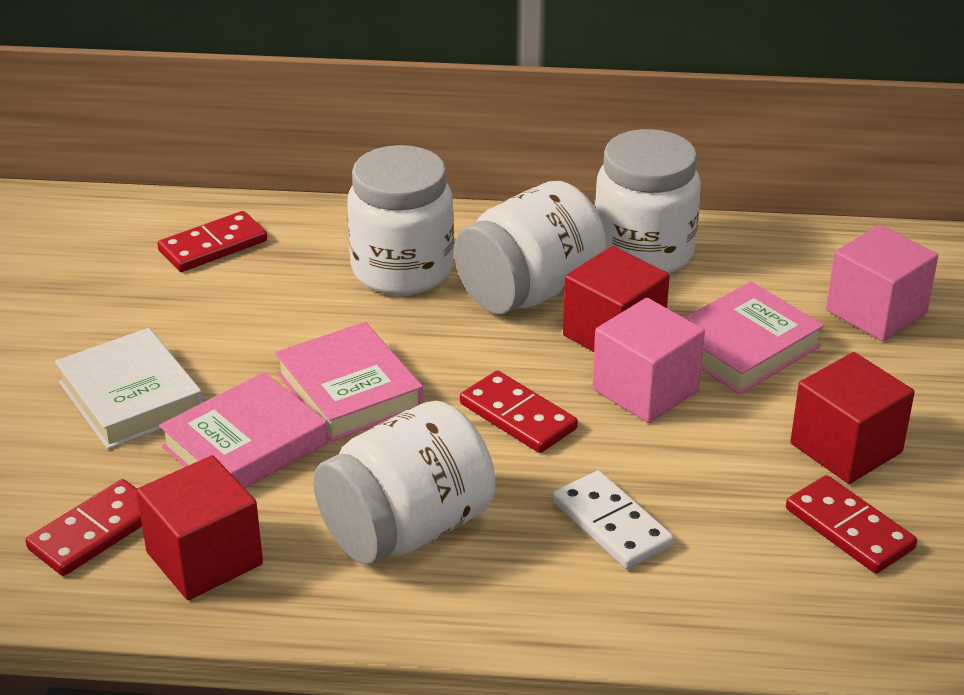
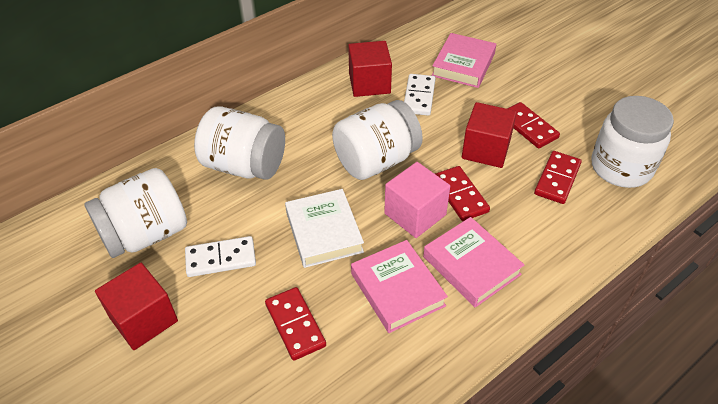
pink cube: [592,298,705,423] [826,225,938,341] = 2 -> [384,162,450,238] = 1
white domino: [553,470,674,569] = 1 -> [185,236,256,277] [404,74,436,116] = 2

